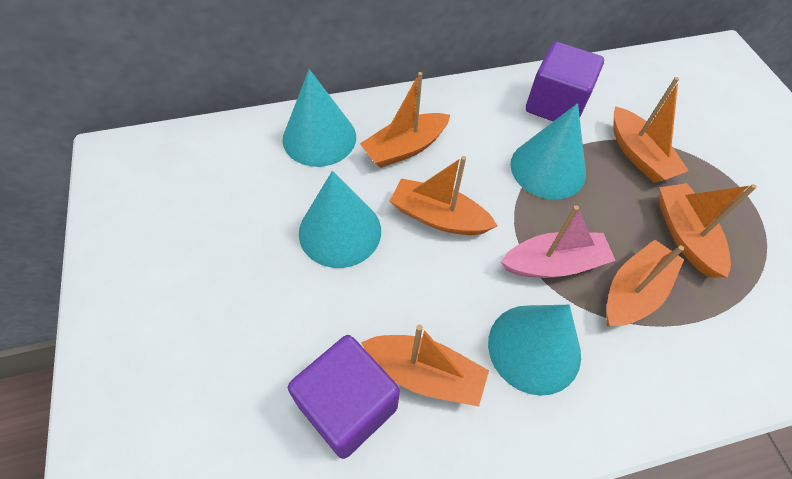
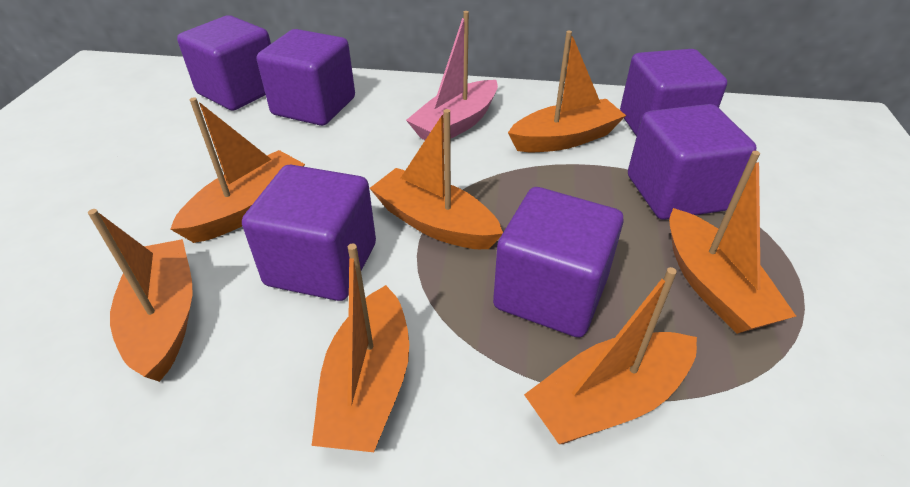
orange boat: [360,72,450,168] [361,324,489,407] [390,156,497,235] [606,240,684,327] [613,77,689,183] [659,183,757,278] = 6 -> [88,209,193,382] [170,97,305,243] [312,243,409,452] [370,109,503,249] [508,31,626,152] [524,267,697,444] [669,151,796,334] = 7
purple cube: [288,335,400,459] [526,42,604,121] = 2 -> [177,15,271,110] [242,164,376,301] [257,29,355,126] [493,187,624,337] [620,49,727,137] [628,104,757,220] = 6
turquoise cone: [282,69,356,167] [299,171,381,268] [488,305,581,396] [511,103,586,199] = 4 -> none = 0

